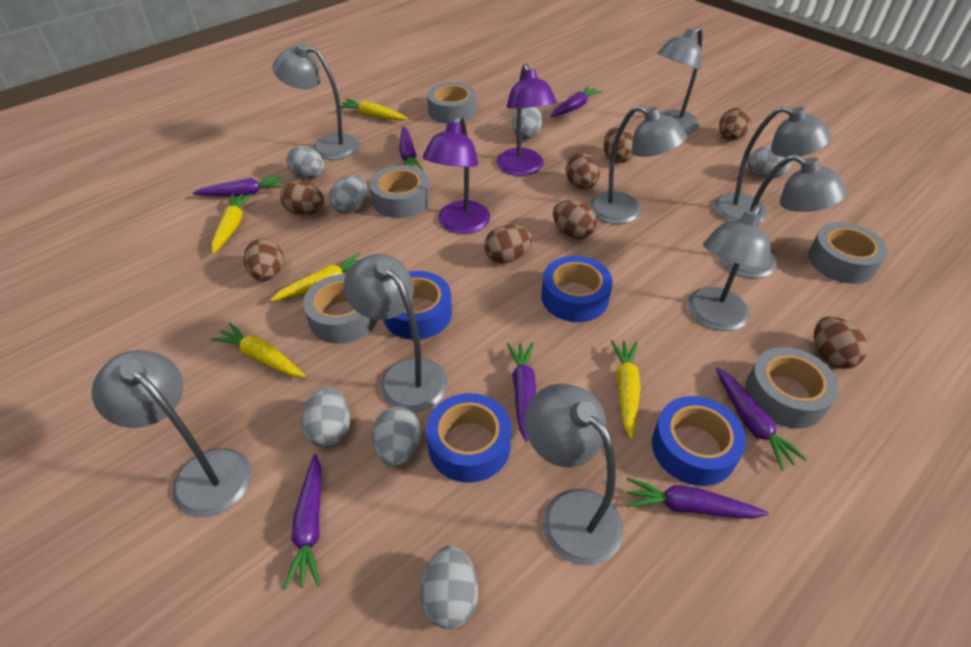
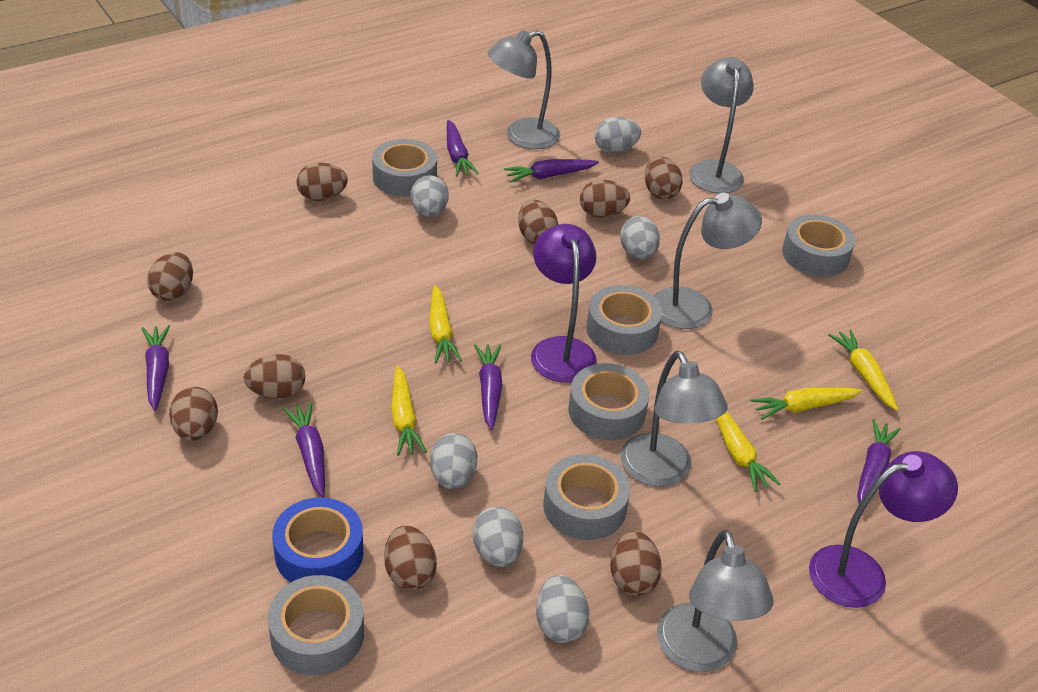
blue tape: [384,271,452,340] [426,393,511,483] [541,256,613,322] [652,396,746,486] = 4 -> [272,497,363,583] = 1
brown egg: [244,238,284,281] [280,180,324,215] [484,225,532,263] [553,200,597,239] [565,153,600,189] [603,127,634,163] [719,108,751,140] [814,316,868,369] = 8 -> [147,252,193,301] [169,387,218,441] [244,354,305,399] [297,163,348,201] [384,525,437,590] [518,200,558,244] [580,180,630,218] [610,531,662,596] [645,157,683,199] = 9
grey egg: [286,146,324,179] [301,387,350,448] [329,175,368,214] [372,406,421,467] [420,546,478,629] [512,107,542,140] [747,146,792,178] = 7 -> [411,175,449,217] [430,433,478,489] [473,507,523,567] [536,575,590,643] [595,117,641,153] [620,216,660,259] = 6
grey lamp: [92,350,252,517] [272,43,360,160] [344,254,448,412] [525,384,624,565] [589,105,687,224] [657,27,702,134] [687,204,770,331] [714,106,831,223] [719,154,847,278] = 9 -> [487,30,560,149] [620,351,728,487] [654,193,762,329] [657,529,773,672] [689,57,754,194] = 5
grey tape: [303,274,378,344] [370,165,430,218] [427,82,476,124] [745,347,839,429] [808,222,888,284] = 5 -> [268,575,364,675] [372,139,437,197] [543,454,630,540] [568,363,649,440] [586,285,662,355] [782,214,855,277] = 6
purple carrot: [192,175,284,196] [283,454,321,590] [399,126,423,170] [507,342,536,441] [550,86,602,117] [627,478,769,519] [716,367,807,470] = 7 -> [142,325,170,411] [283,402,325,498] [447,120,479,176] [474,344,503,430] [504,159,599,182] [857,419,901,504] = 6

